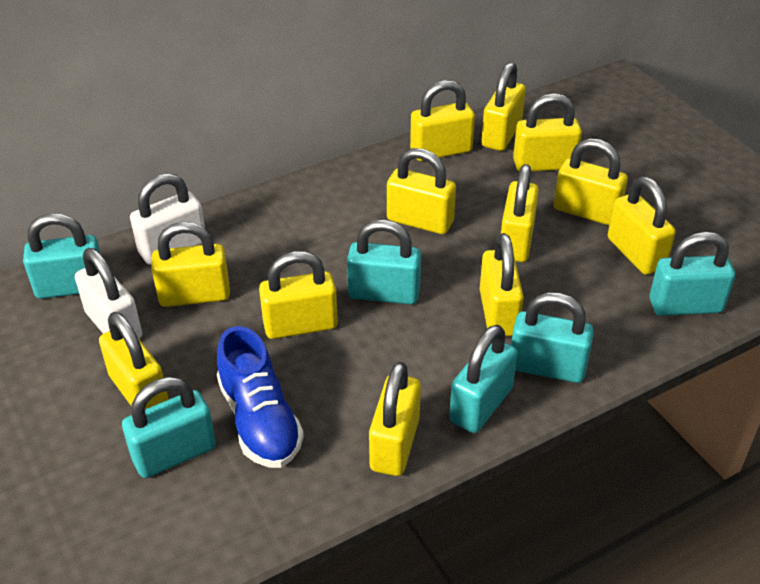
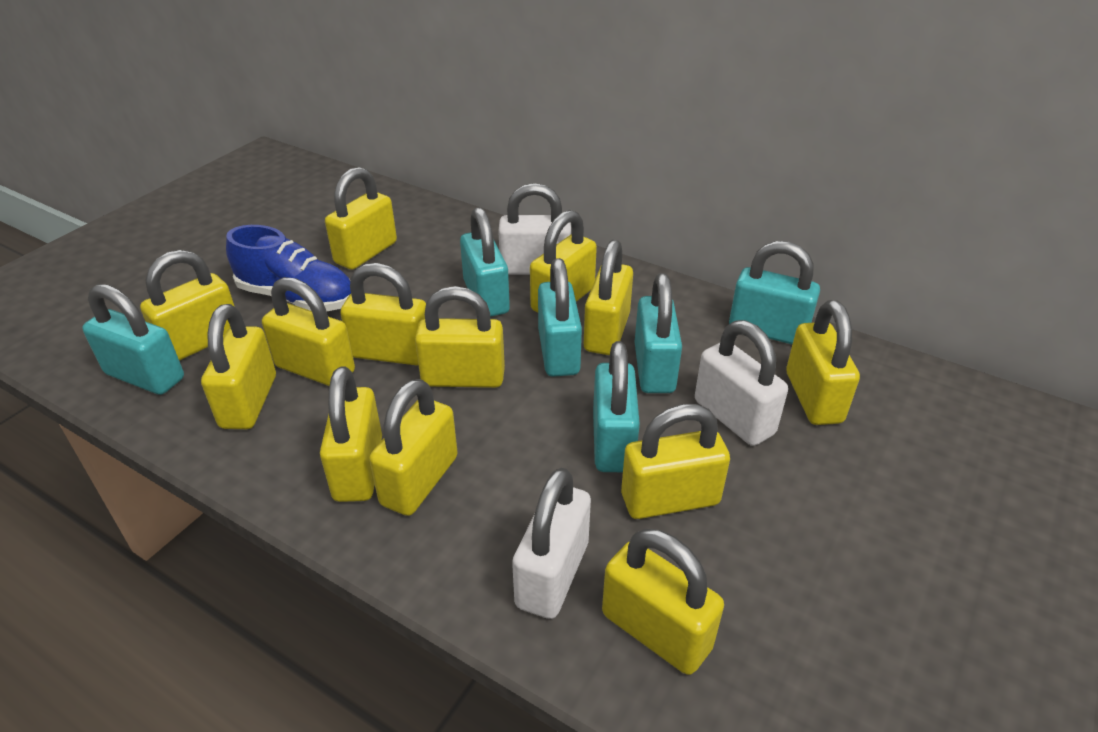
white padlock: [75,248,142,339] [130,173,205,265] = 2 -> [498,183,571,275] [512,468,591,619] [695,320,788,446] = 3
yellow padlock: [99,312,169,409] [152,222,230,307] [259,251,338,339] [369,362,421,476] [387,148,456,234] [410,80,475,161] [480,233,524,336] [481,62,526,151] [501,164,539,262] [513,93,582,171] [554,138,628,225] [608,177,676,275] = 12 -> [140,250,235,361] [201,304,276,429] [262,277,355,386] [320,366,382,502] [325,167,397,270] [340,263,426,366] [369,379,458,516] [415,286,505,388] [530,210,597,313] [584,240,633,355] [602,529,724,675] [621,404,730,519] [786,300,860,425] = 13

